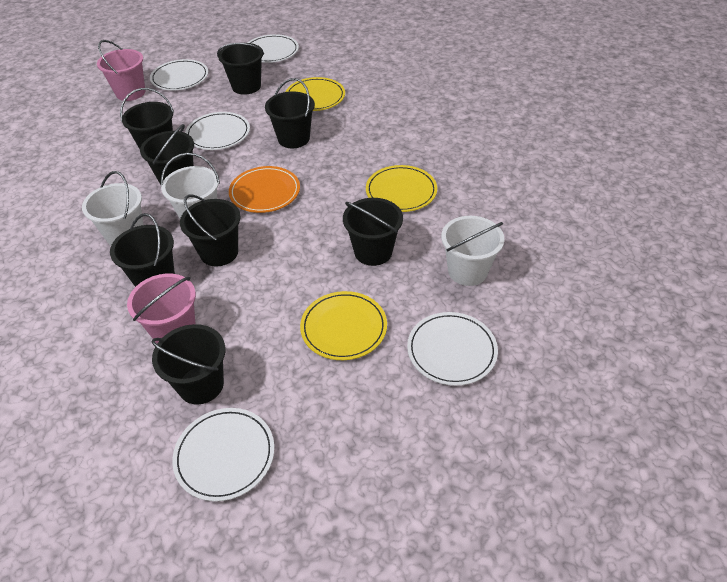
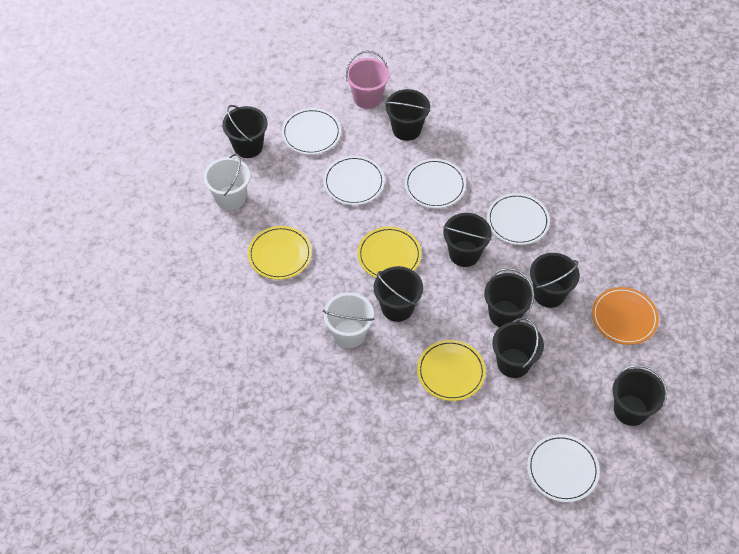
pink bucket: [97,40,145,101] [127,274,196,343] = 2 -> [346,51,390,109] = 1
white bucket: [82,171,144,246] [161,153,220,218] [441,216,504,286] = 3 -> [203,154,250,210] [323,292,374,348] = 2

